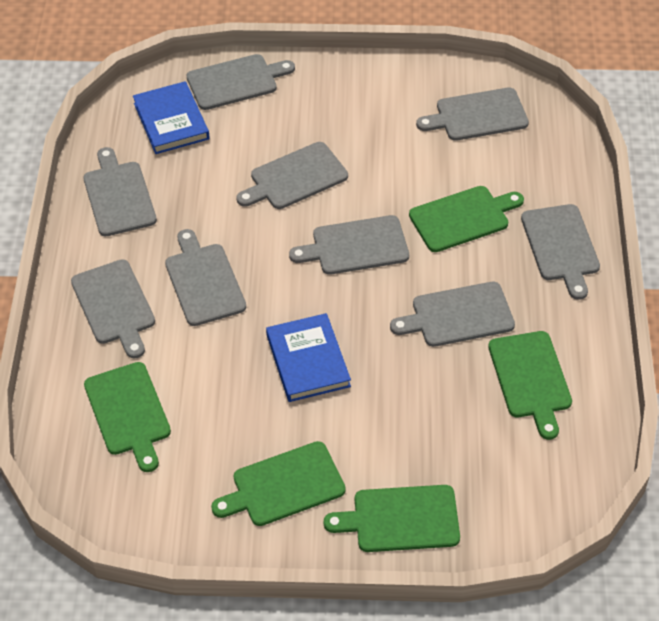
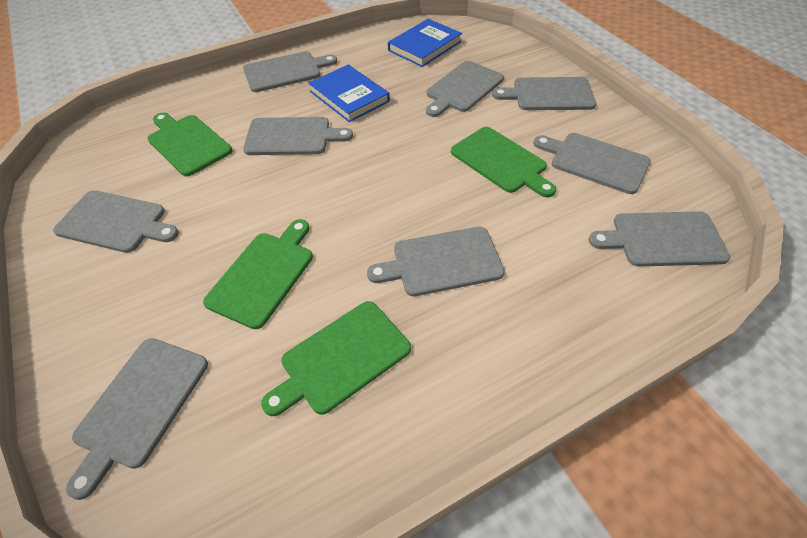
green cutting board: [84,362,171,472] [211,441,346,526] [324,485,460,552] [409,186,524,252] [488,331,572,440] = 5 -> [147,113,232,176] [203,219,313,329] [261,301,411,416] [451,127,556,197] = 4

